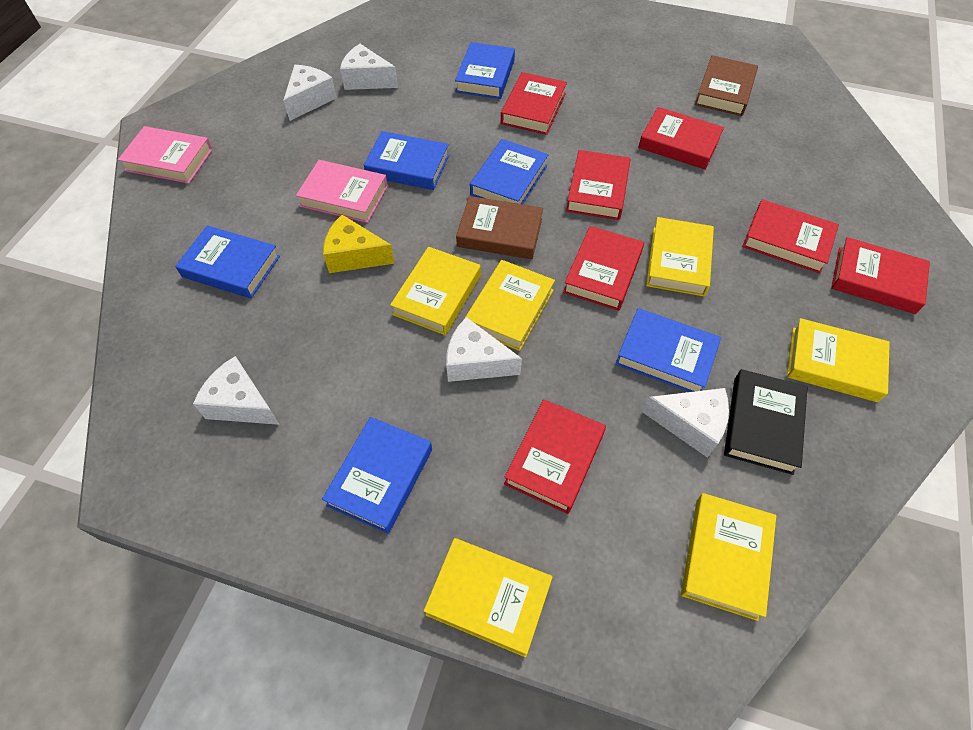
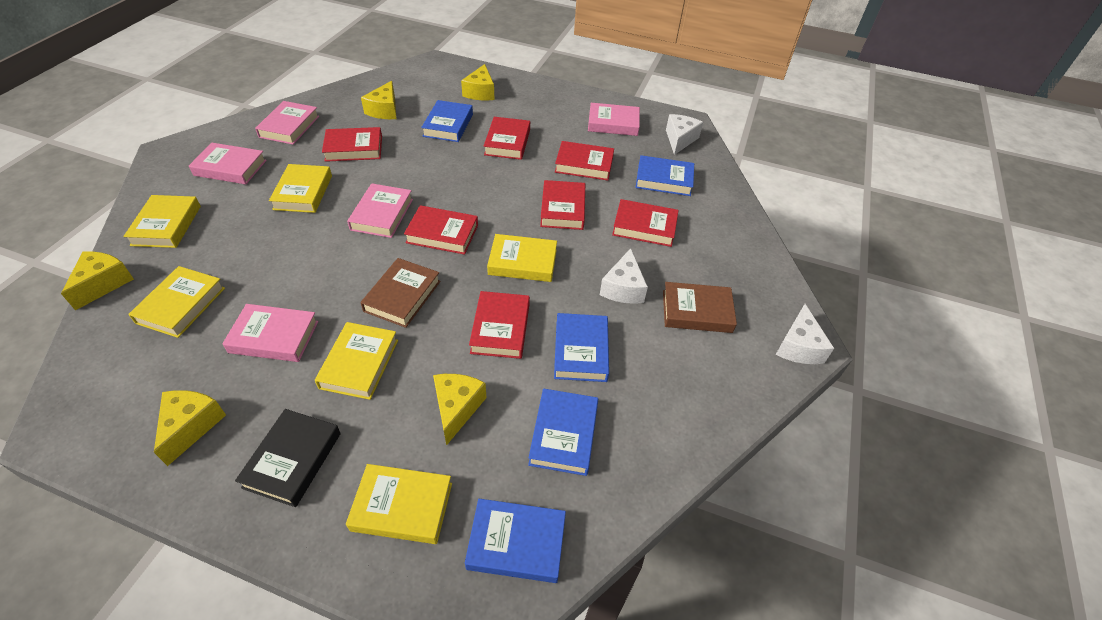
blue book: [175,226,280,298] [322,417,432,534] [364,131,449,190] [455,42,515,99] [470,139,548,204] [616,308,721,392] = 6 -> [421,100,473,142] [465,499,566,583] [528,388,598,476] [554,313,609,382] [635,155,694,196] = 5
pink book: [118,126,213,184] [296,160,388,223] = 2 -> [189,142,267,184] [222,304,319,362] [255,101,319,145] [347,183,413,238] [588,103,640,136] = 5
white cheese: [193,356,280,425] [283,65,337,121] [340,44,398,90] [446,317,522,382] [643,388,729,458] = 5 -> [600,248,648,304] [666,114,703,155] [776,304,834,364] = 3
yellow cheese: [323,215,395,273] = 1 -> [61,251,134,310] [154,390,226,466] [361,81,397,119] [433,374,487,446] [461,64,494,100] = 5

